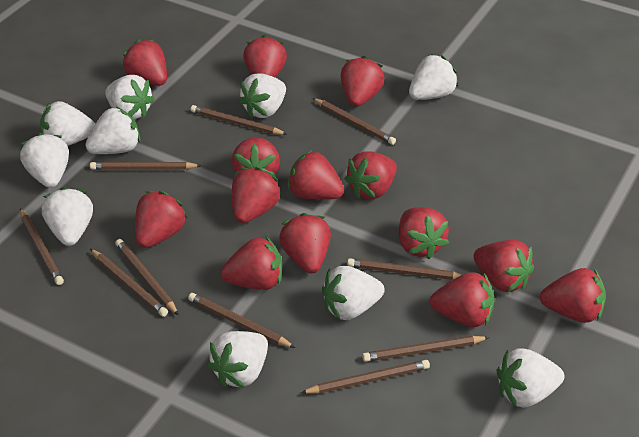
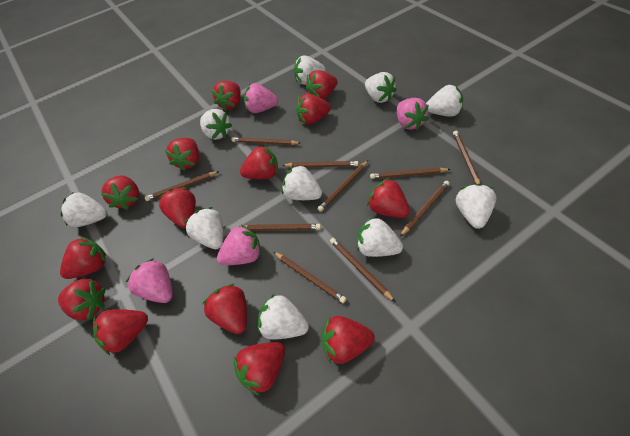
pink strawberry: none = 0 -> [126,258,173,303] [217,225,261,265] [244,83,278,113] [397,98,429,130] = 4

